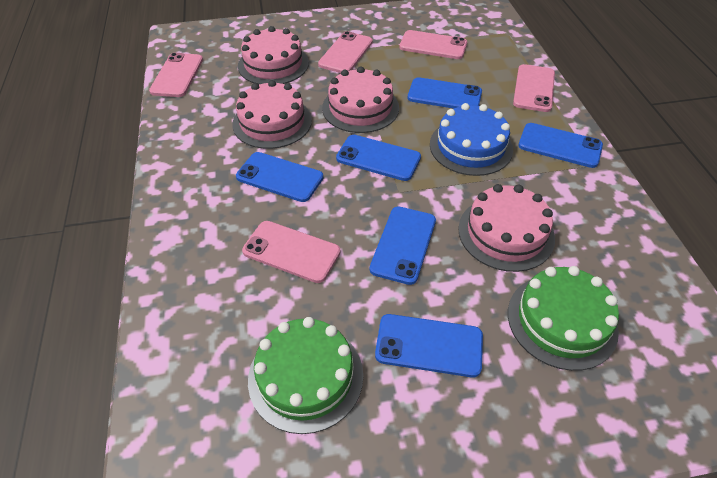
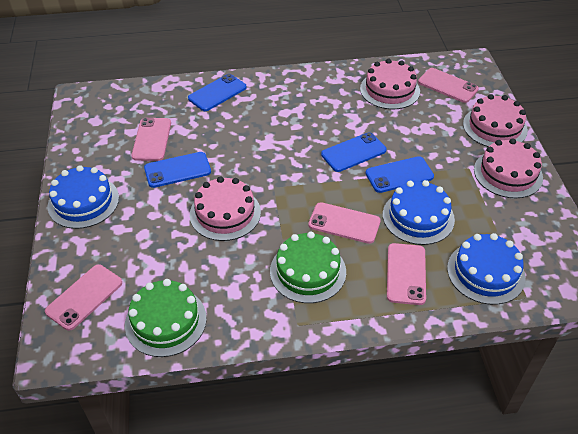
blue cake: [430,103,513,176] = 1 -> [48,165,119,229] [383,180,455,245] [447,233,526,305] = 3
blue phone: [236,152,323,202] [336,135,421,181] [370,207,436,285] [375,314,483,377] [408,77,482,109] [518,123,603,168] = 6 -> [144,152,211,188] [188,74,247,111] [321,132,387,172] [365,156,434,193] = 4

